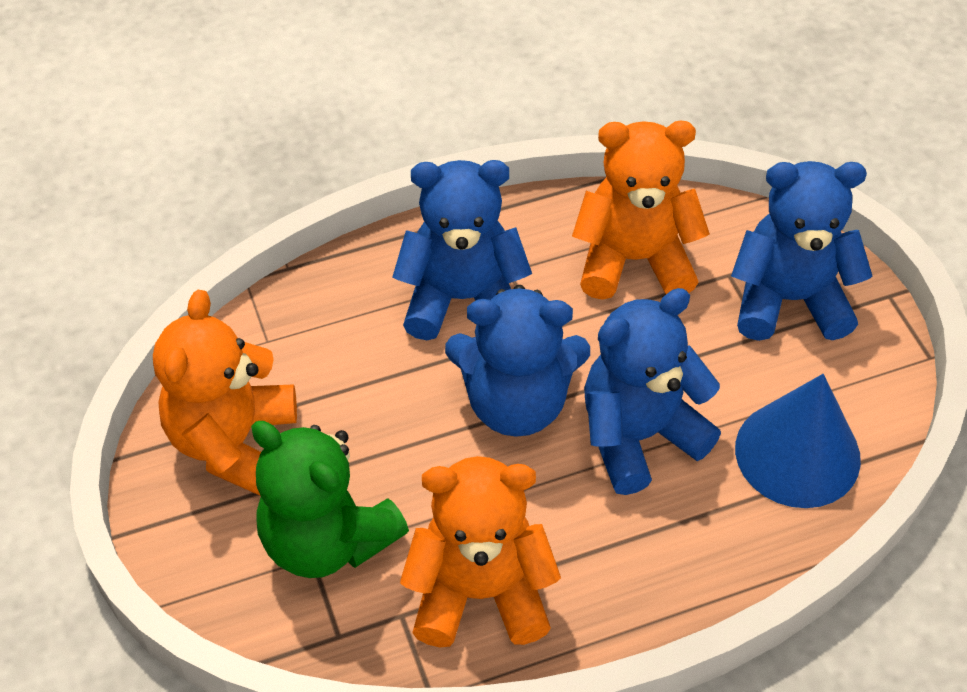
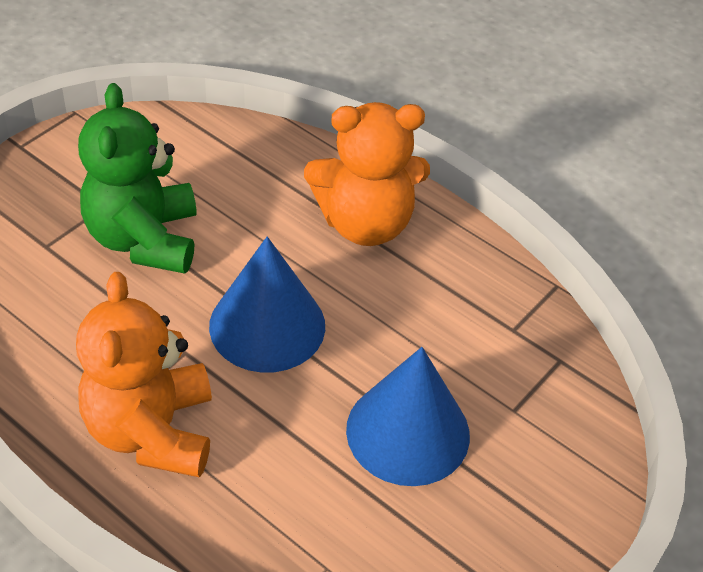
blue cone: [735,374,861,508] = 1 -> [209,236,325,373] [346,347,470,486] = 2
blue teddy bear: [392,160,532,340] [445,285,590,437] [584,288,721,495] [731,161,873,341] = 4 -> none = 0
orange teddy bear: [153,290,297,496] [400,456,561,647] [572,121,710,300] = 3 -> [76,272,212,478] [304,102,430,246] = 2

